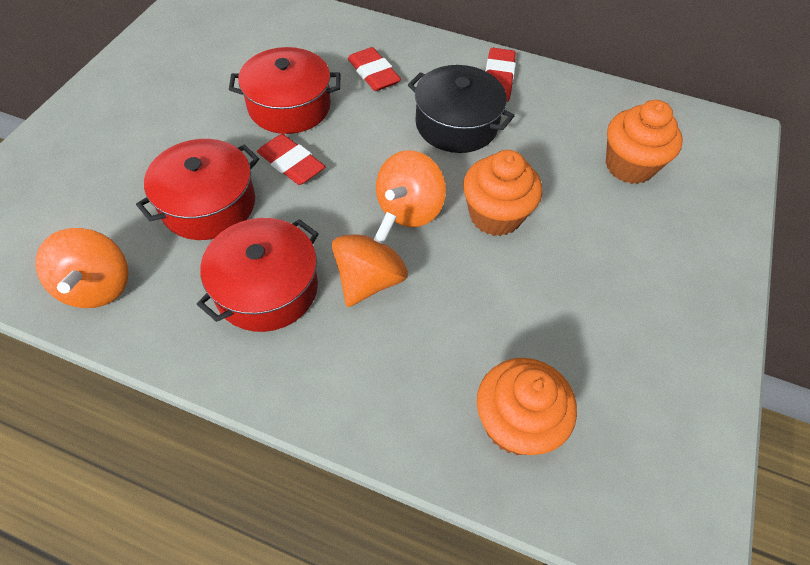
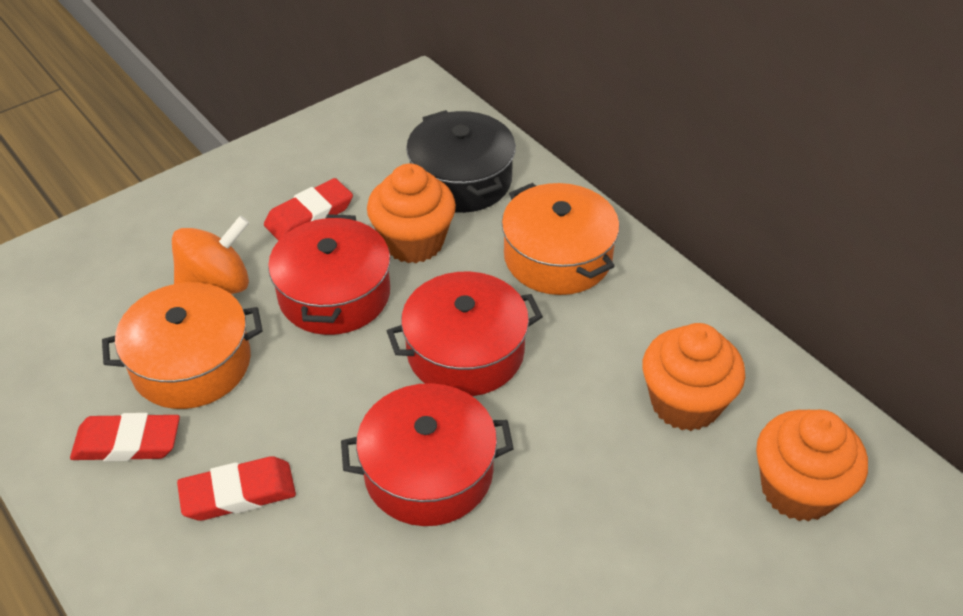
orange pot: none = 0 -> [102,282,263,409] [502,183,619,295] = 2
orange spinning top: [35,228,129,308] [332,212,408,307] [376,150,446,227] = 3 -> [172,216,249,294] = 1

